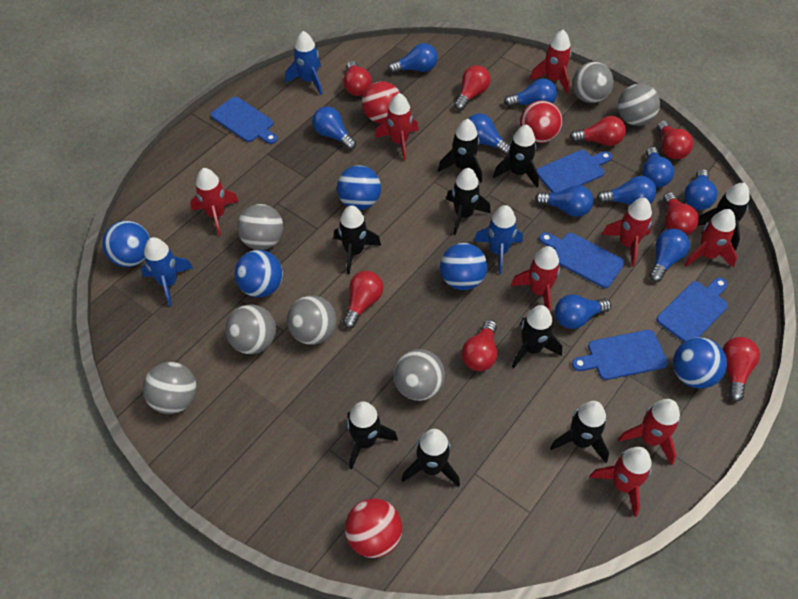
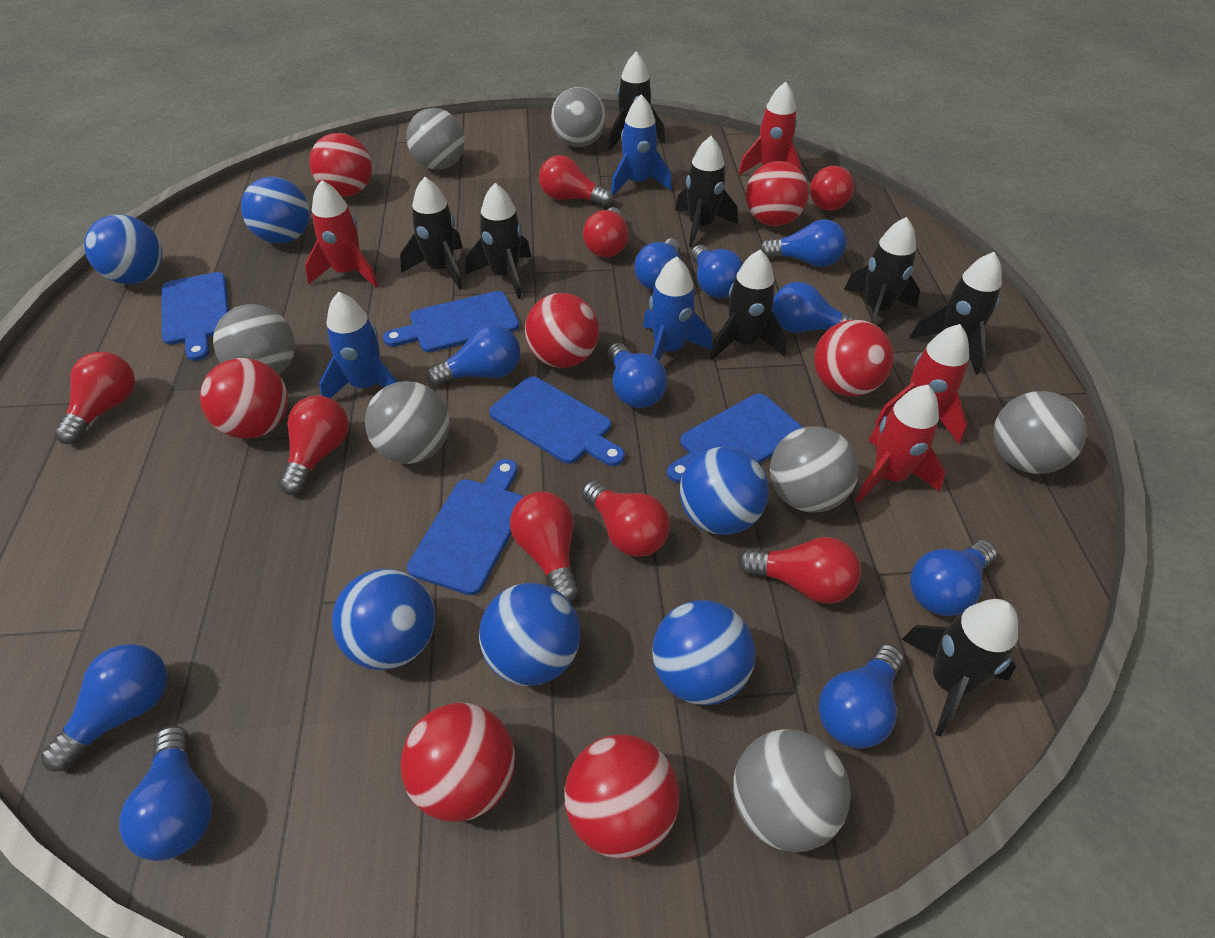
black rocket: [334,205,381,274] [347,401,398,469] [402,429,460,487] [438,119,482,183] [446,168,491,235] [493,124,539,188] [512,305,562,368] [550,401,609,463] [698,183,750,250] = 9 -> [400,177,463,290] [465,183,531,299] [609,52,666,150] [675,136,738,247] [709,249,787,361] [844,217,920,324] [902,599,1018,737] [909,252,1002,374] = 8
blue ball: [102,221,150,267] [235,250,283,297] [337,165,381,210] [440,243,487,290] [673,337,727,389] = 5 -> [84,215,162,284] [241,177,310,244] [332,569,435,670] [479,583,581,686] [652,600,755,705] [680,447,769,535] = 6
red ball: [345,498,402,558] [362,81,401,123] [520,100,562,143] = 3 -> [200,358,288,439] [309,133,372,197] [401,703,515,822] [525,293,599,368] [564,735,679,859] [746,161,809,226] [814,320,894,396] = 7
red rocket: [190,168,239,236] [375,93,419,161] [511,246,560,311] [529,30,571,94] [590,447,652,517] [602,198,652,267] [618,399,680,465] [685,209,737,268] = 8 -> [305,180,378,288] [738,82,801,175] [856,385,945,503] [875,324,969,444] = 4

